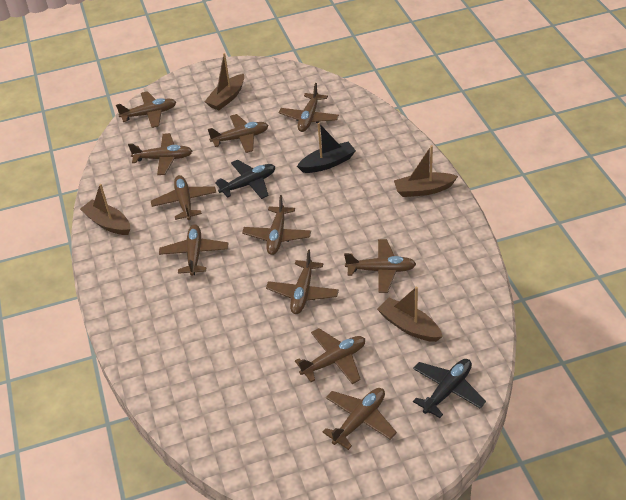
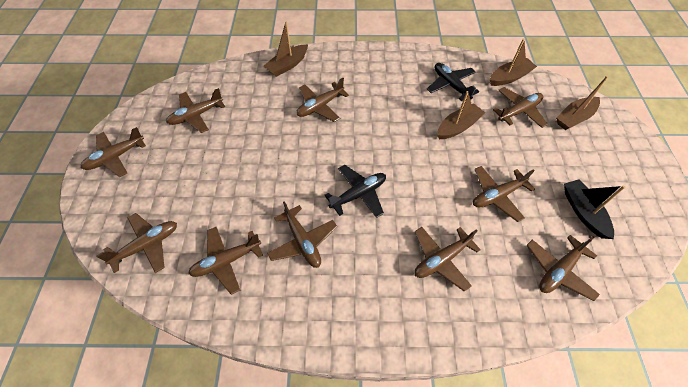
brown plane: [116,91,176,128] [128,133,192,175] [151,175,216,220] [159,224,228,276] [208,114,269,153] [242,195,311,255] [266,249,339,314] [279,83,339,132] [295,328,365,384] [323,388,397,450] [344,239,416,293] = 11 -> [81,127,146,177] [96,213,177,273] [166,88,225,133] [188,227,263,295] [267,201,337,268] [296,78,349,122] [414,227,481,292] [473,166,535,222] [493,87,548,128] [526,235,600,301] = 10

